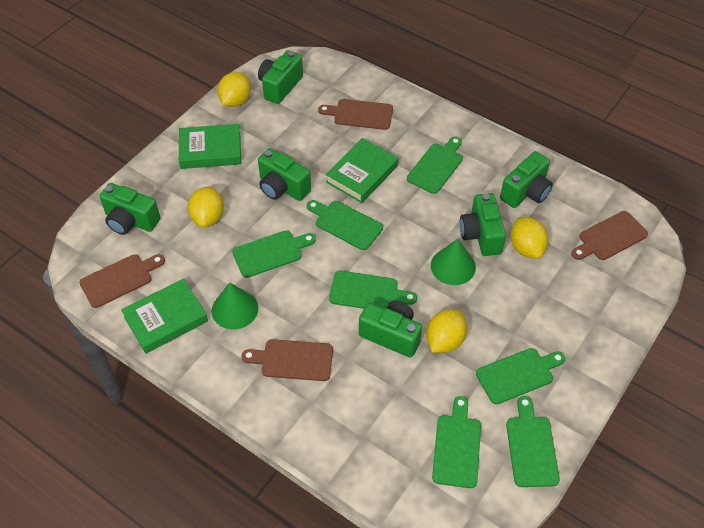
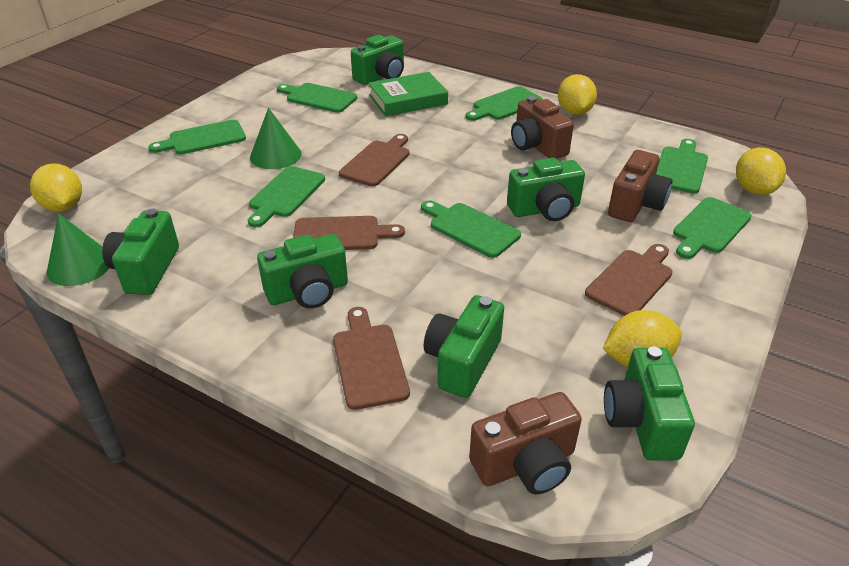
brown camera: none = 0 -> [469,392,582,494] [511,96,574,159] [608,150,672,222] = 3
green book: [121,279,208,354] [179,124,241,169] [326,138,398,203] = 3 -> [368,72,448,116] = 1

